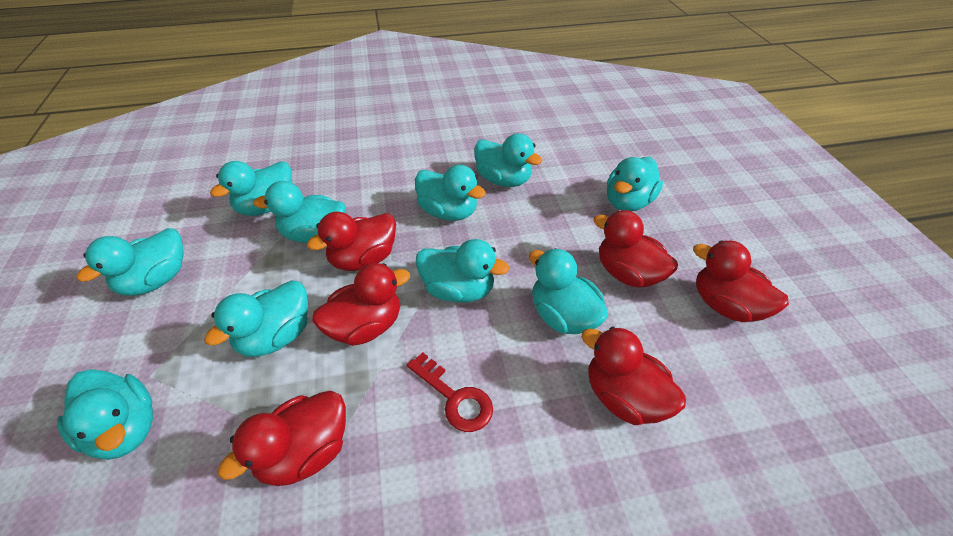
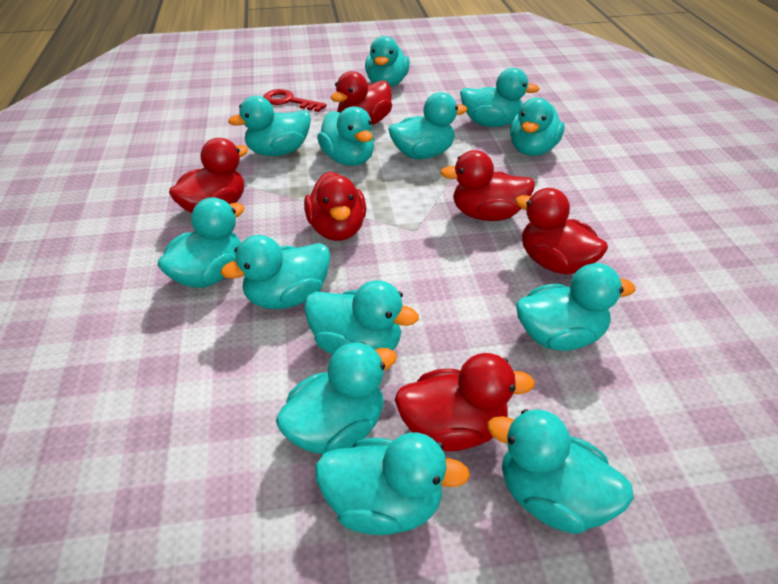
turquoise duck: [57,369,153,460] [76,228,184,295] [204,280,308,357] [210,161,292,216] [253,181,346,243] [415,165,486,221] [415,239,509,303] [474,133,542,187] [529,248,608,334] [607,157,663,211] = 10 -> [157,197,245,288] [221,235,330,309] [228,96,311,156] [276,342,397,454] [304,280,419,355] [315,433,470,535] [317,106,374,166] [365,36,410,87] [388,92,467,159] [460,68,539,127] [487,409,634,534] [510,98,564,156] [516,263,635,351] = 13

